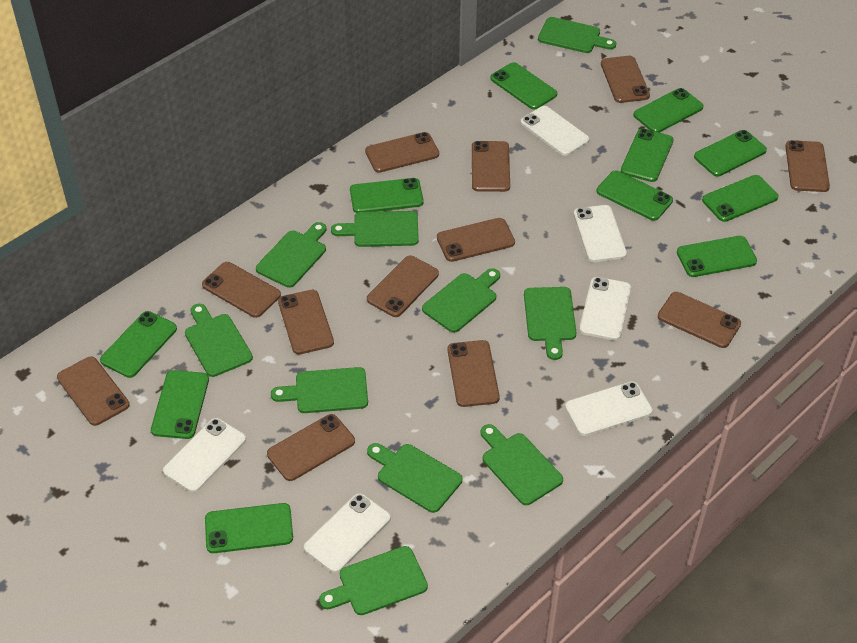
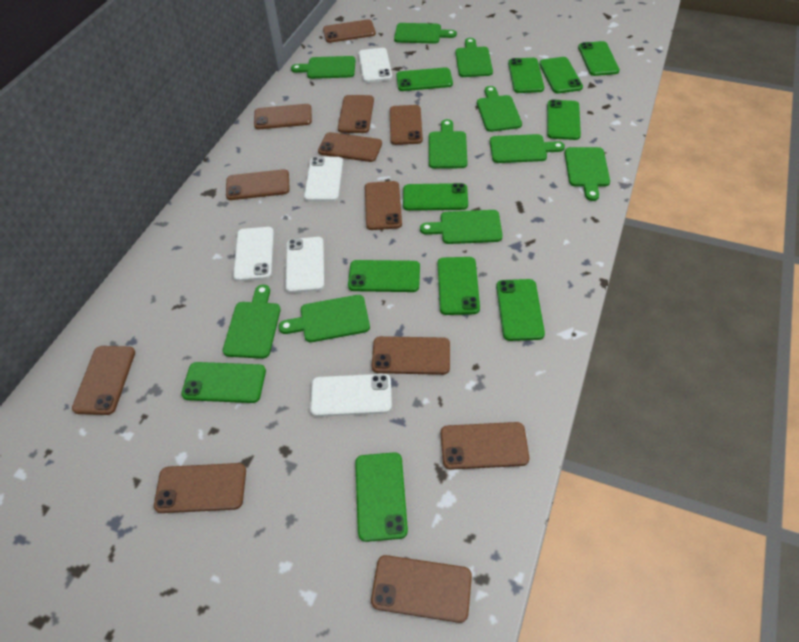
white phone: [163,418,246,492] [304,493,391,573] [520,106,590,156] [565,381,653,436] [573,205,627,262] [579,277,631,340] = 6 -> [233,227,274,281] [285,237,324,293] [304,157,343,201] [310,374,392,417] [359,48,392,83] = 5

